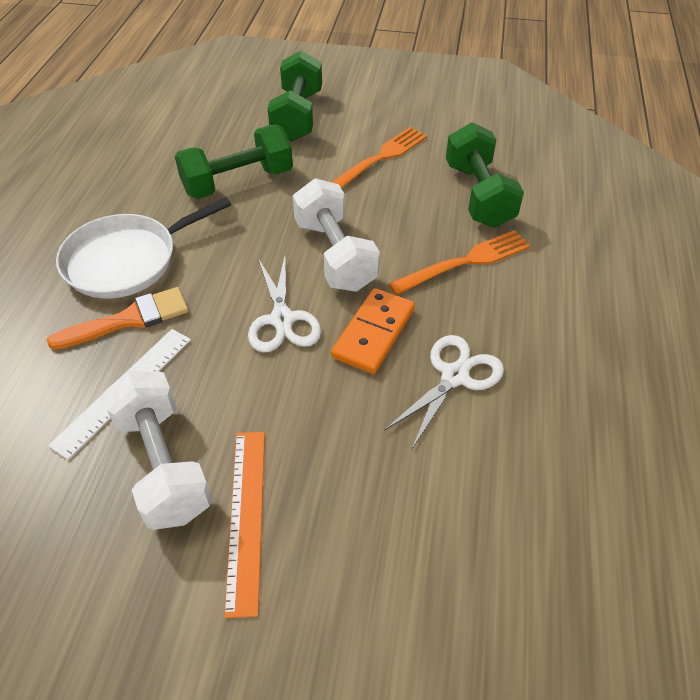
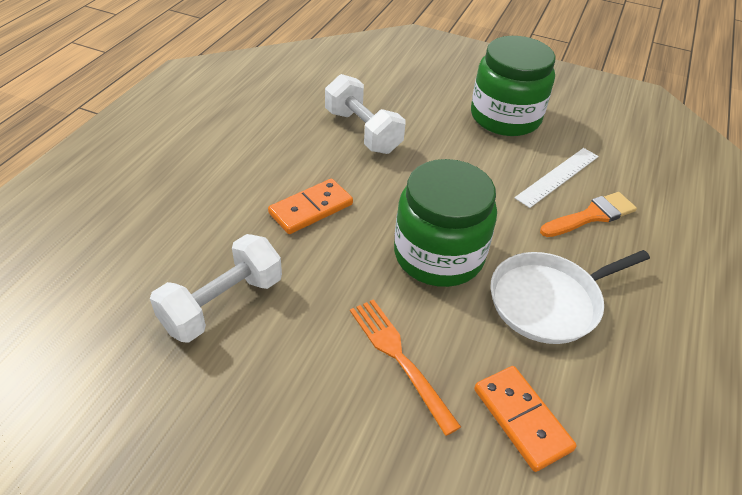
green dumbbell: [175,125,293,199] [268,50,322,142] [446,122,524,228] = 3 -> none = 0
green jar: none = 0 -> [394,159,497,287] [471,36,556,136] = 2
orange domino: [331,288,415,374] = 1 -> [268,179,353,234] [474,366,577,472] = 2
orange fork: [332,127,427,189] [388,230,531,295] = 2 -> [350,299,461,436] = 1
orange ruler: [224,432,265,618] = 1 -> none = 0
white scissors: [248,257,321,353] [384,335,504,449] = 2 -> none = 0

